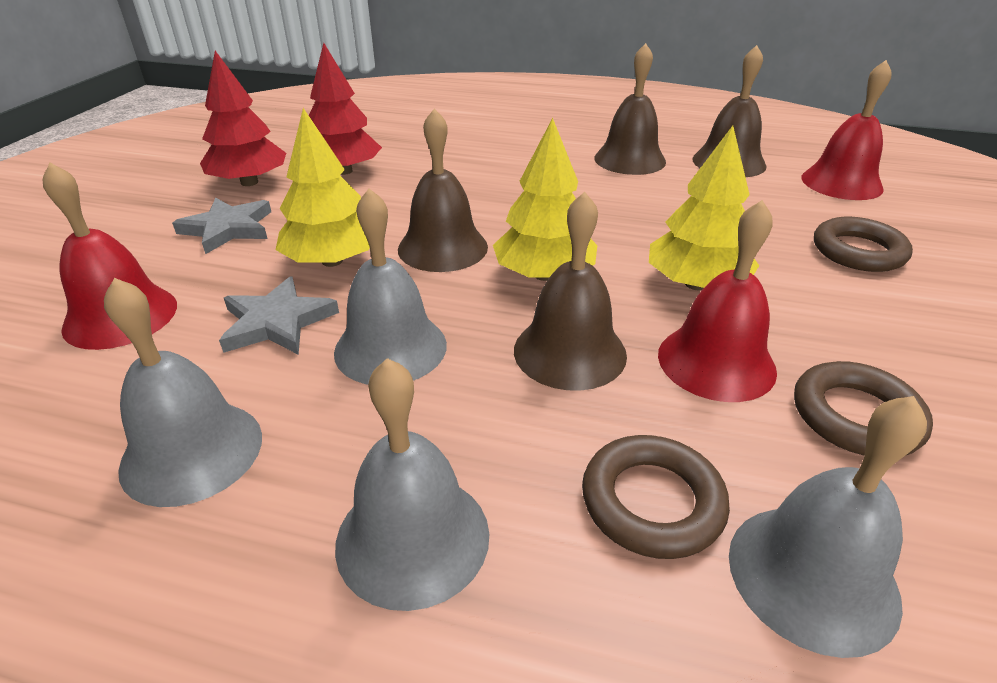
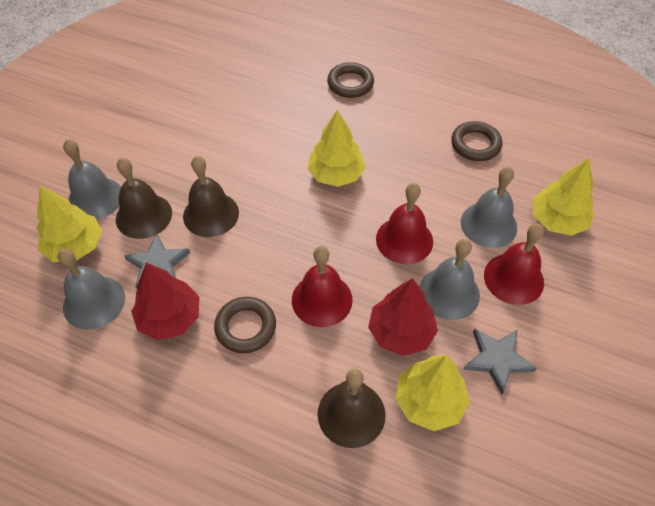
brown bell: [398,109,488,272] [514,192,627,391] [594,43,666,175] [692,45,767,177] = 4 -> [116,158,172,239] [183,156,239,237] [318,369,385,448] = 3
yellow tree: [276,108,370,267] [493,118,597,281] [649,126,759,290] = 3 -> [36,186,102,262] [307,110,366,187] [395,355,470,431] [532,158,595,236] = 4

